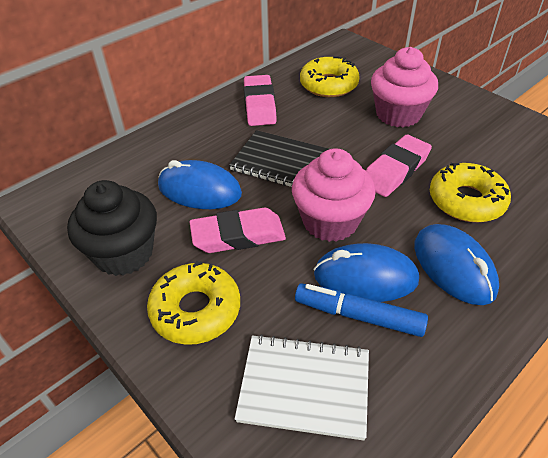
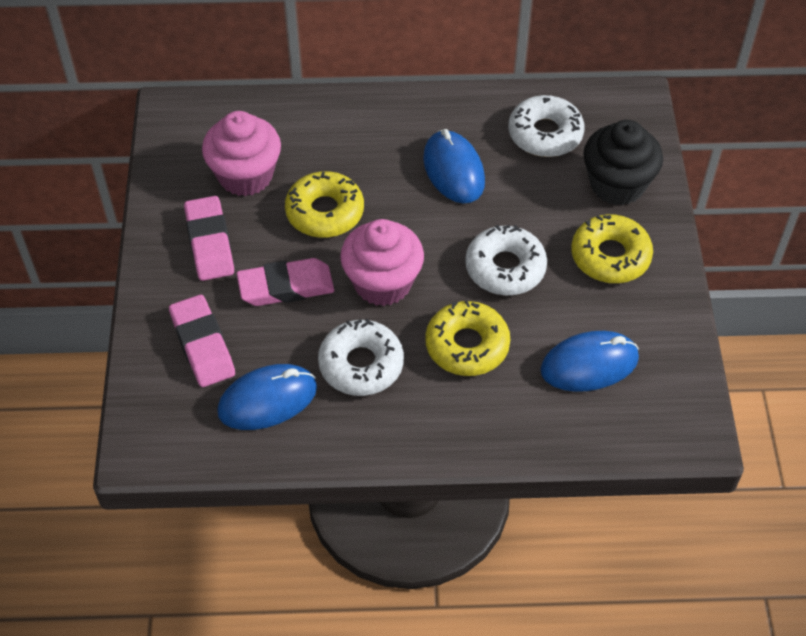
black notebook: [229,130,329,187] = 1 -> none = 0
blue marker: [295,283,428,337] = 1 -> none = 0
white donut: none = 0 -> [318,319,404,396] [465,225,547,295] [509,95,585,157] = 3
white notebook: [235,334,369,440] = 1 -> none = 0

